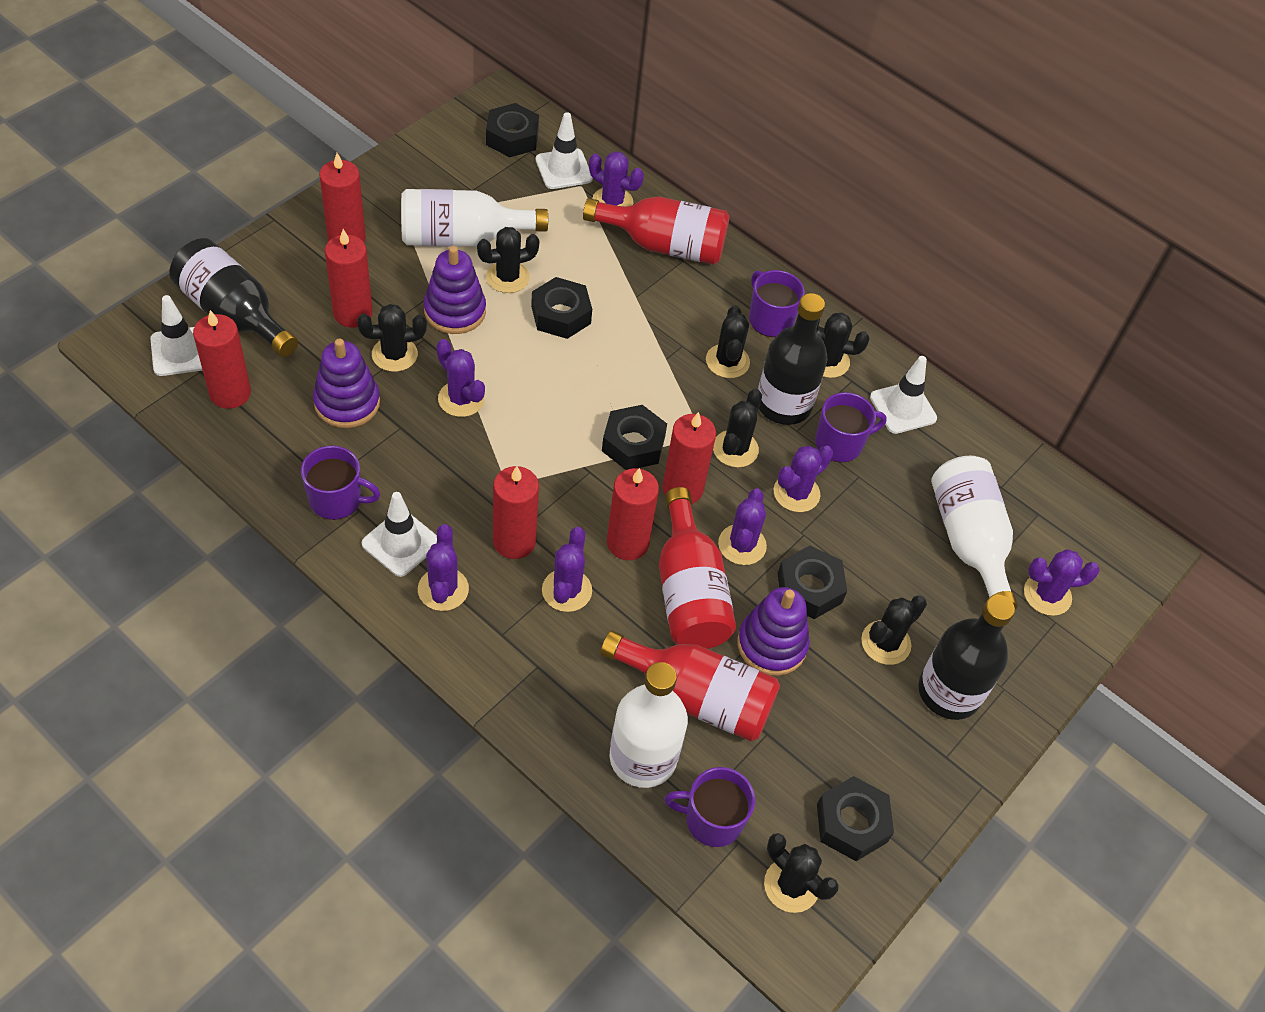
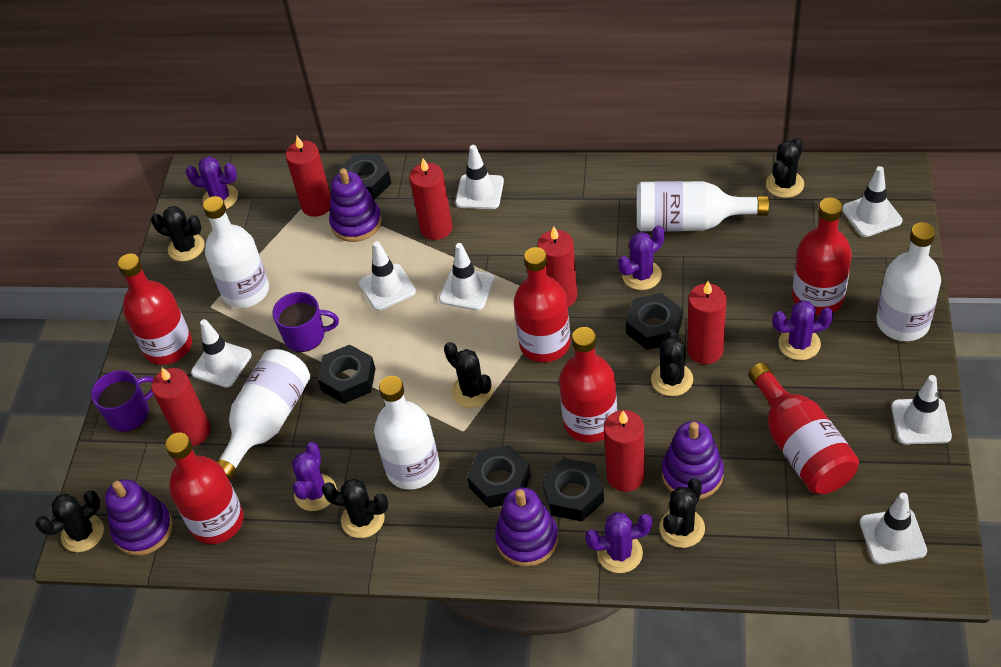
black bottle: [170,238,298,357] [758,293,828,425] [918,595,1015,720] = 3 -> none = 0
purple cactus: [418,524,469,611] [436,339,485,417] [542,527,592,612] [589,151,644,206] [718,488,767,565] [774,445,833,512] [1024,549,1100,616] = 7 -> [186,156,238,209] [292,442,337,511] [585,512,652,573] [618,226,665,290] [772,300,834,360] = 5
purple mug: [301,446,380,520] [664,767,755,847] [749,270,804,337] [815,392,886,462] = 4 -> [91,370,154,432] [272,292,339,352] = 2
purple stacking toy: [313,339,380,428] [424,246,486,334] [737,587,810,676] = 3 -> [105,479,173,556] [329,168,382,242] [495,487,558,567] [662,421,724,499] = 4
red bottle: [583,196,729,265] [600,630,780,742] [659,487,736,649] = 3 -> [118,254,192,365] [165,433,244,544] [514,247,571,362] [559,327,617,443] [749,363,859,494] [792,198,852,315] = 6
white bottle: [401,189,548,247] [610,662,688,788] [931,456,1018,609] = 3 -> [203,196,269,308] [216,349,310,481] [374,376,439,490] [637,181,769,231] [876,222,941,341] = 5
white traffic cone: [150,295,202,376] [362,492,437,577] [536,112,593,189] [870,356,937,434] = 4 -> [191,319,252,388] [359,241,416,311] [439,243,495,311] [455,145,504,209] [842,166,903,237] [860,493,927,564] [891,375,952,445] = 7

